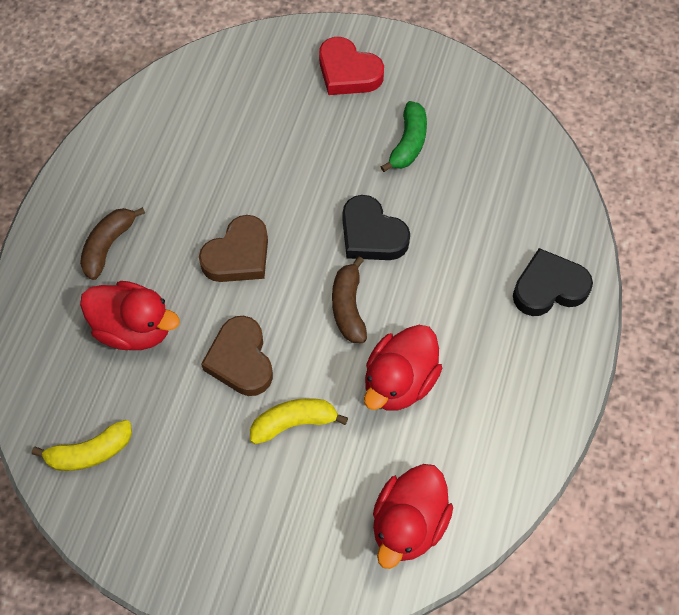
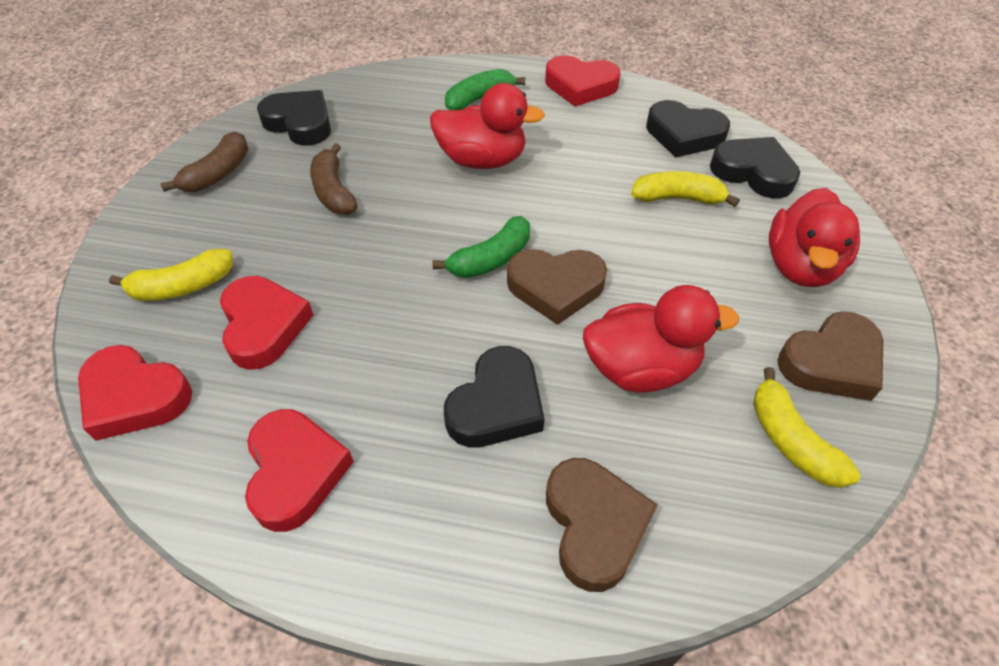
black heart: [343,195,410,260] [513,248,593,316] = 2 -> [257,90,331,146] [444,346,545,448] [646,100,730,157] [710,137,800,198] = 4
brown heart: [199,215,268,282] [201,316,273,396] = 2 -> [507,249,607,325] [546,458,658,592] [777,311,883,401] = 3
green banana: [381,101,427,172] = 1 -> [432,216,530,278] [445,69,525,110] = 2
red heart: [319,37,384,95] = 1 -> [78,345,192,441] [220,276,314,370] [245,409,354,532] [545,56,620,107] = 4
yellow banana: [32,420,132,471] [250,398,348,444] = 2 -> [109,249,233,301] [631,171,740,207] [753,367,860,488] = 3

